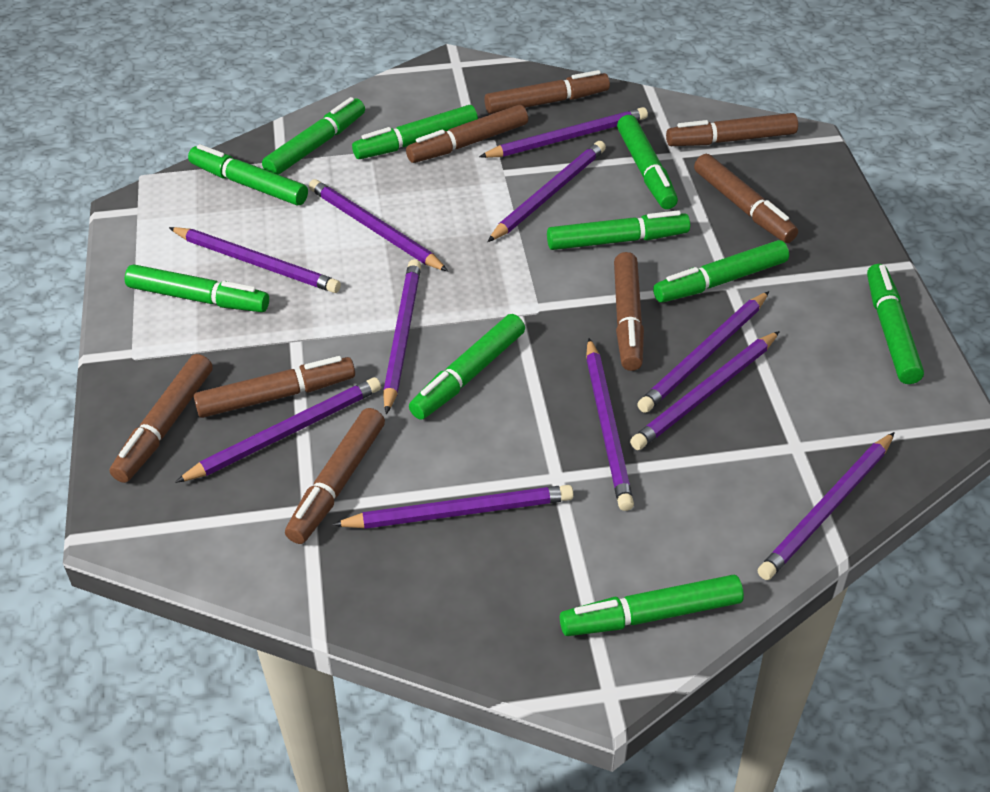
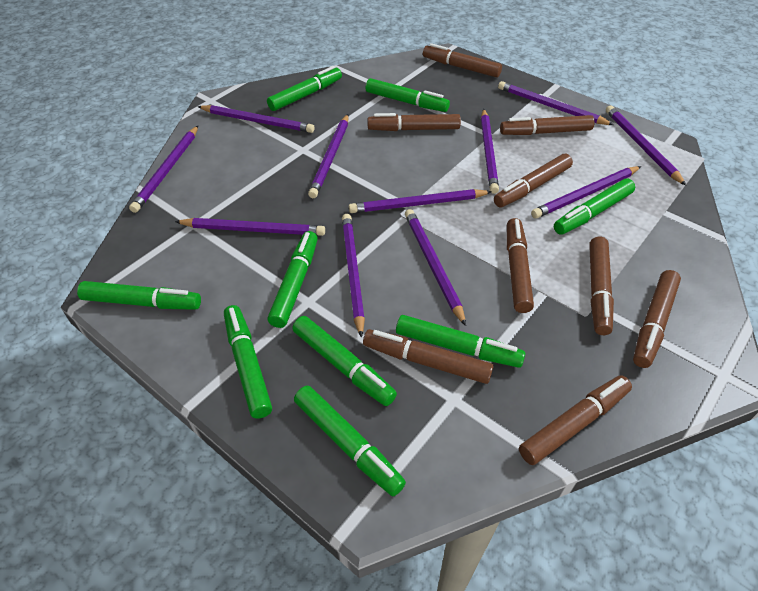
brown marker: [110,354,213,483] [193,356,355,418] [285,408,385,544] [406,105,528,163] [484,70,610,114] [614,252,644,371] [666,113,798,146] [694,154,798,243] = 8 -> [363,329,493,384] [367,113,461,131] [423,43,502,78] [494,154,573,207] [500,115,595,135] [507,218,534,313] [519,375,632,465] [589,237,614,335] [633,270,681,368] = 9
green marker: [125,264,269,312] [188,144,308,205] [262,97,365,175] [352,105,478,159] [409,314,525,420] [547,210,690,250] [560,575,744,636] [617,115,678,209] [653,240,789,303] [867,264,924,384] = 10 -> [77,281,201,310] [224,305,272,419] [267,66,342,111] [268,231,318,328] [292,316,397,406] [294,386,406,496] [366,78,450,112] [396,315,525,368] [554,179,635,235] = 9

